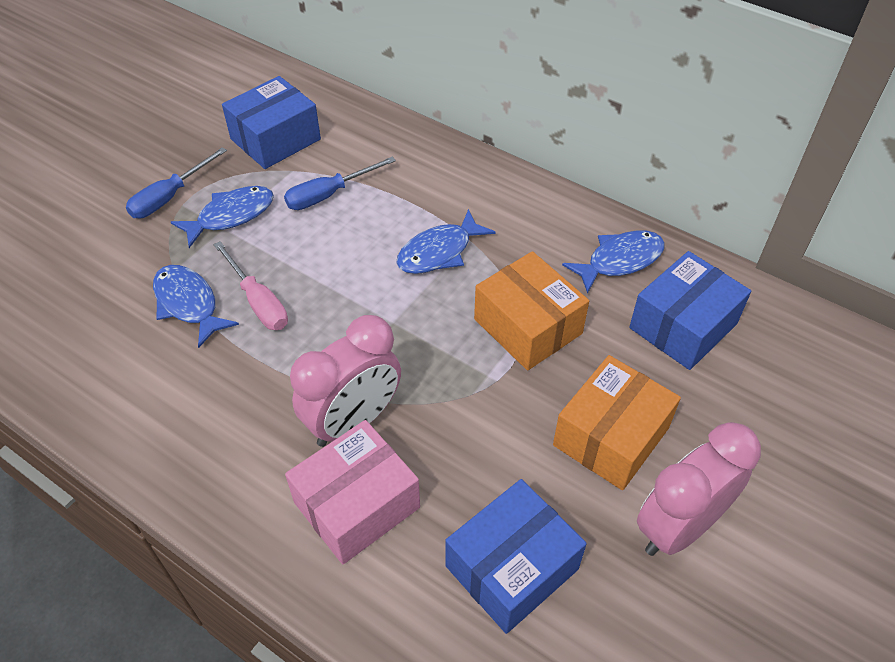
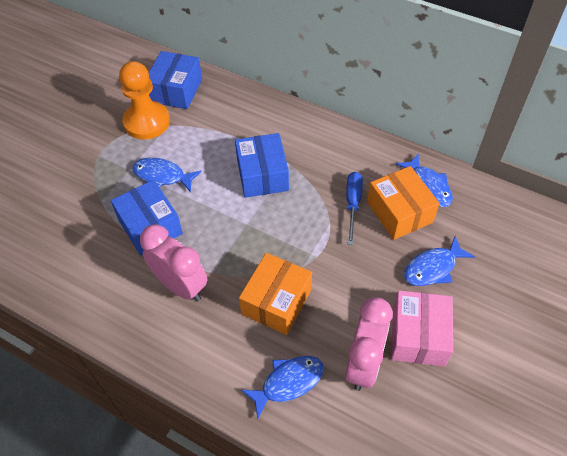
blue screwdriver: [126,147,227,218] [284,157,396,210] = 2 -> [346,172,363,245] = 1
orange pawn: none = 0 -> [119,61,170,139] = 1
pink screwdriver: [214,241,288,330] = 1 -> none = 0

